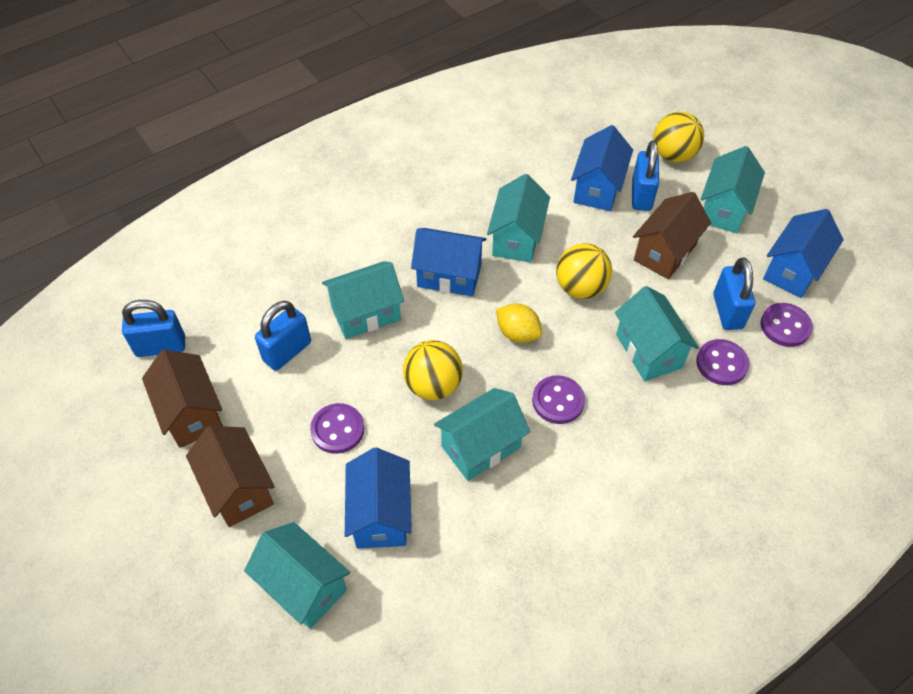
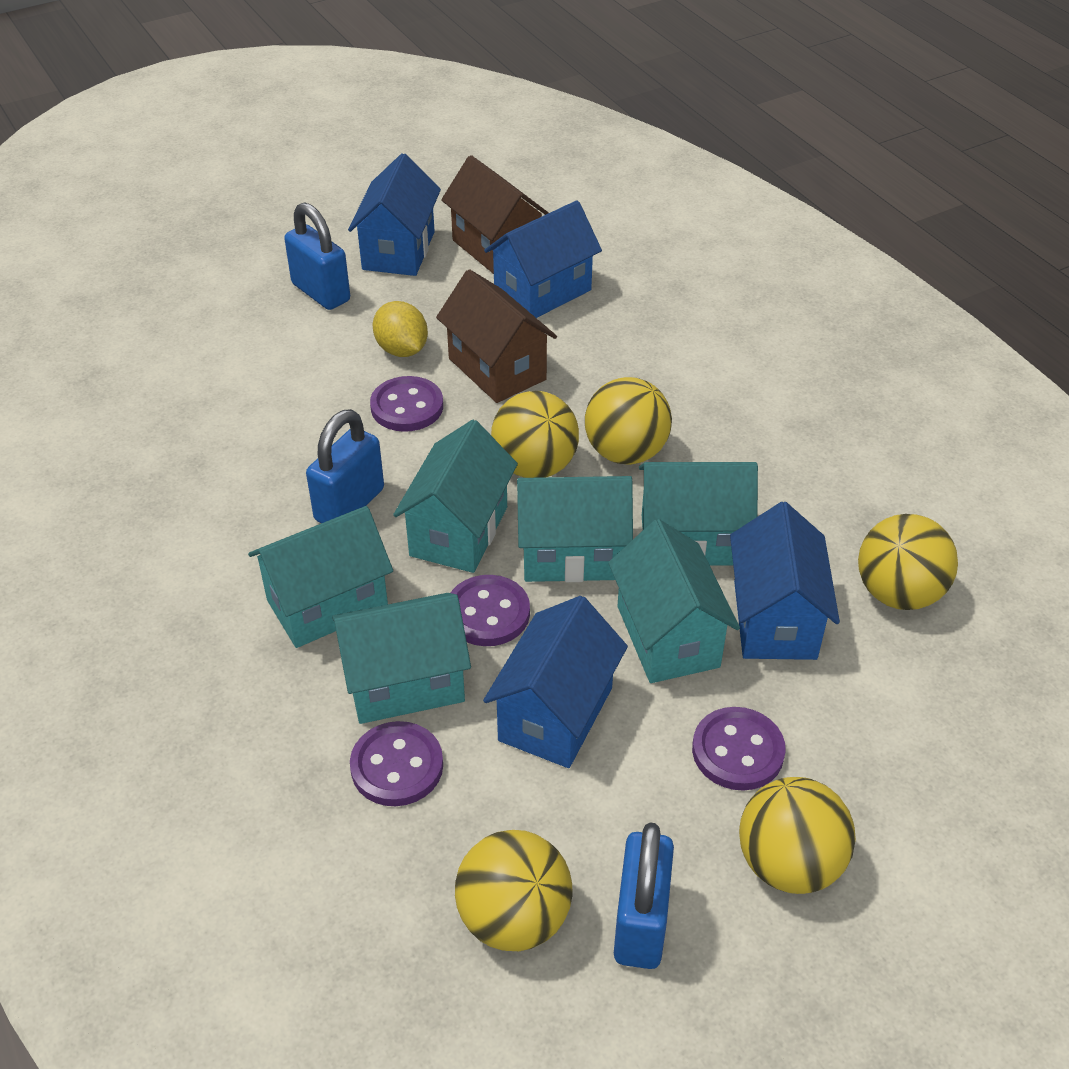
blue padlock: [122,300,185,357] [255,301,311,371] [632,140,659,211] [713,257,755,330] = 4 -> [284,202,350,310] [306,409,384,523] [614,822,674,969] = 3
brown house: [142,350,223,448] [186,426,275,527] [633,192,711,279] = 3 -> [436,269,557,403] [441,155,549,274] = 2
yellow ball: [403,340,463,400] [556,243,612,299] [653,112,704,163] = 3 -> [455,830,572,951] [491,391,579,478] [585,377,672,465] [739,777,856,894] [858,514,958,610] = 5

